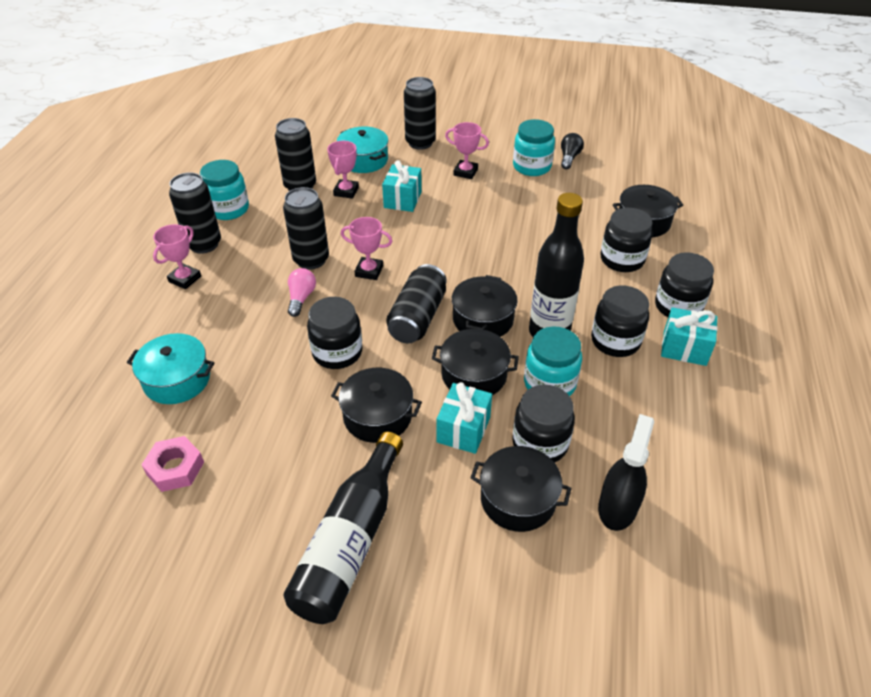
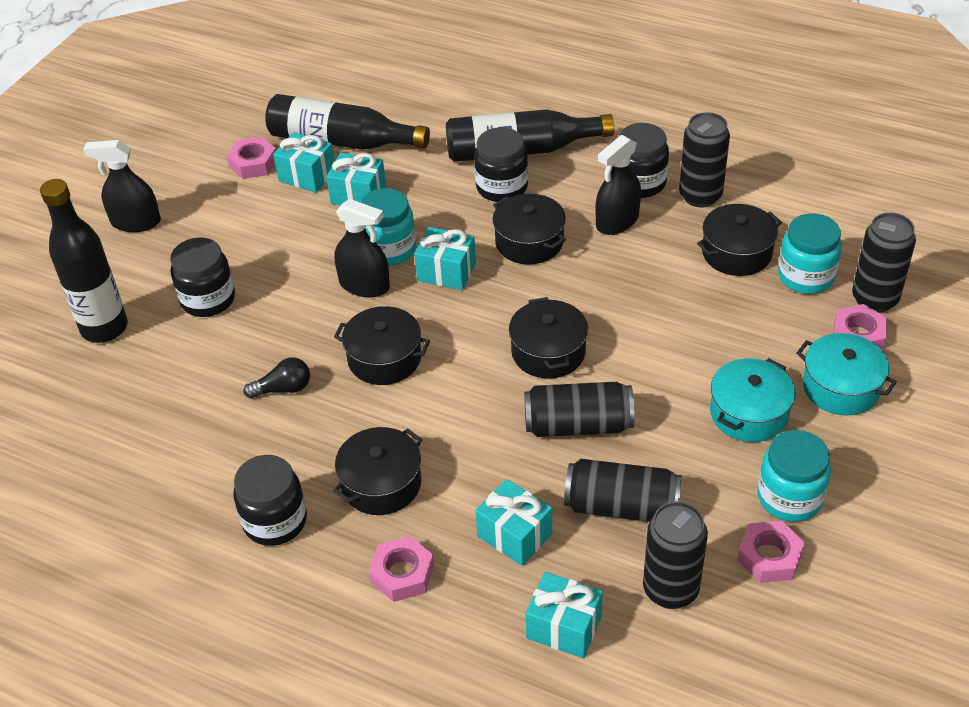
black bottle: [283,432,403,624] [529,193,584,337] = 2 -> [40,179,128,343] [265,94,430,150] [446,109,614,162] = 3
black jar: [307,297,362,369] [512,385,575,463] [591,286,649,357] [600,208,653,272] [655,252,714,317] = 5 -> [170,237,235,317] [234,455,307,546] [474,127,528,202] [619,123,669,198] = 4
black spray bottle: [598,414,654,531] = 1 -> [83,140,161,232] [335,199,390,297] [595,135,641,235] = 3
pink light bulb: [288,268,316,317] = 1 -> none = 0
pink nut: [141,436,204,492] = 1 -> [226,137,276,179] [369,536,434,602] [737,521,805,583] [833,304,888,351] = 4
pink trophy: [153,224,201,289] [327,141,359,199] [341,217,392,280] [445,122,489,179] = 4 -> none = 0
turquoise gift: [382,160,422,212] [436,382,492,454] [661,307,718,366] = 3 -> [273,132,335,193] [326,153,386,206] [414,227,476,290] [475,479,552,566] [526,572,603,658] = 5

